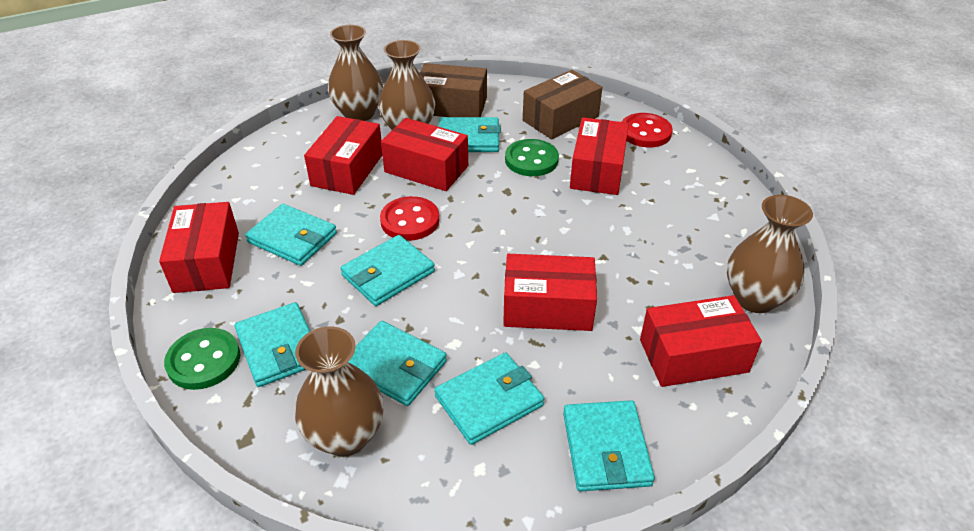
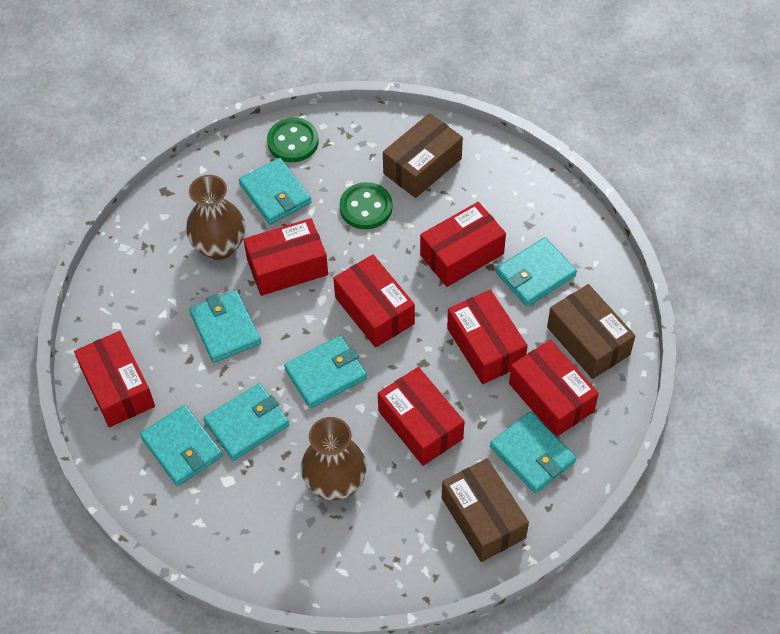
brown box: [419,63,487,117] [523,70,602,139] = 2 -> [383,113,463,198] [442,458,529,562] [547,284,635,379] = 3
brown vase: [295,326,384,456] [328,24,383,121] [378,40,435,130] [727,195,813,313] = 4 -> [186,175,245,260] [301,417,367,500] = 2
red box: [159,202,239,293] [304,116,382,195] [381,118,468,191] [503,254,597,331] [570,118,629,195] [640,295,762,387] = 6 -> [74,331,155,427] [243,218,328,296] [333,255,415,348] [378,367,465,466] [420,202,506,287] [447,290,528,384] [509,340,599,437] = 7
red button: [380,196,439,241] [622,113,673,147] = 2 -> none = 0

